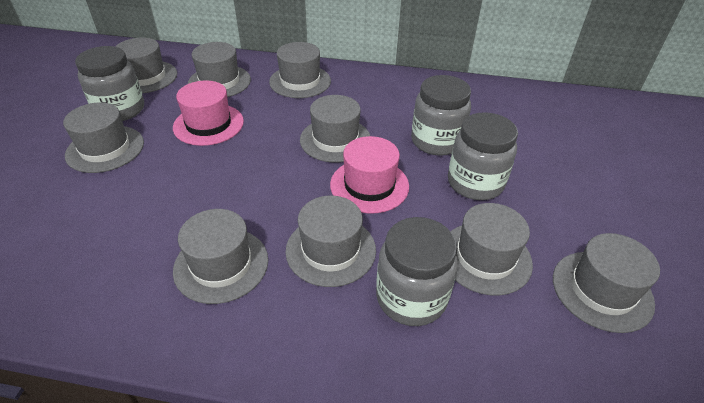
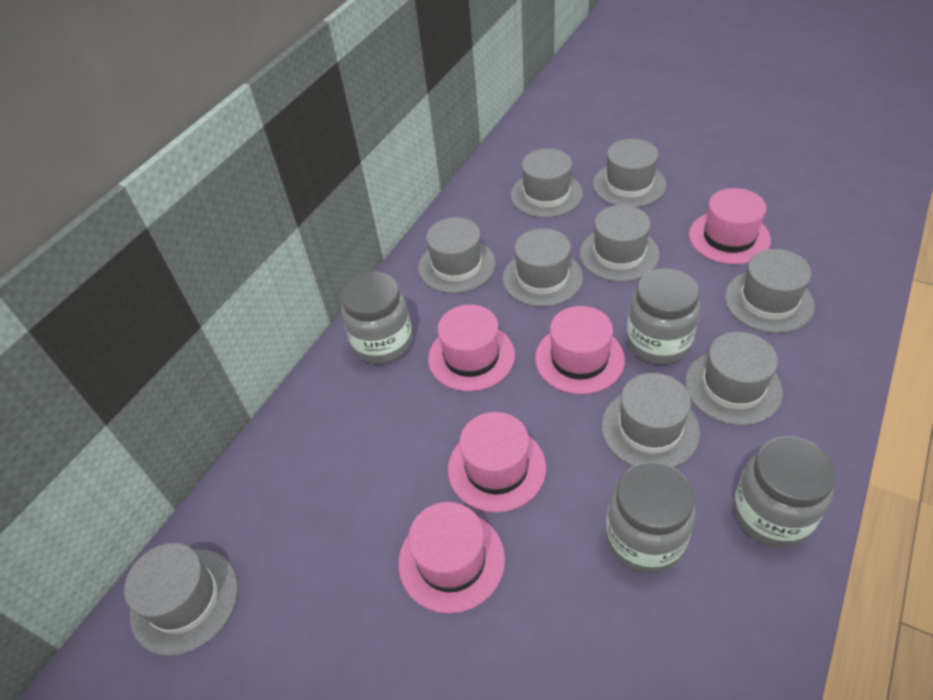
pink hat: [173,81,244,146] [330,136,409,214] = 2 -> [399,502,505,614] [428,305,515,391] [448,412,546,512] [535,306,625,394] [689,188,771,264] = 5

